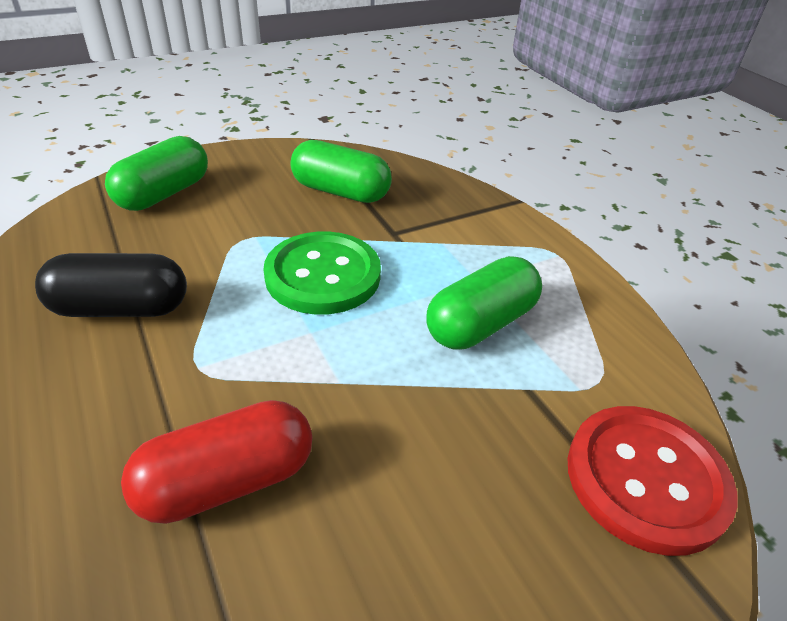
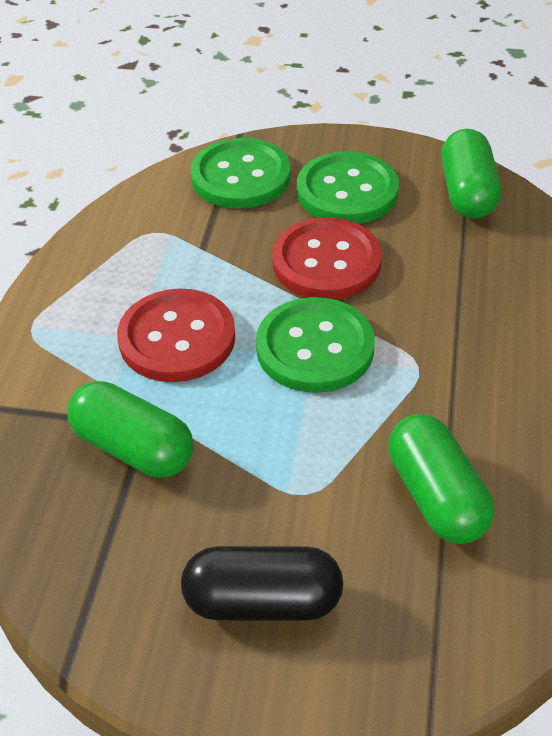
green button: [263,231,381,315] = 1 -> [191,138,291,209] [256,297,375,393] [297,151,399,224] = 3
red button: [568,406,737,556] = 1 -> [117,288,235,382] [272,217,382,300] = 2
red capsule: [121,400,312,524] = 1 -> none = 0

